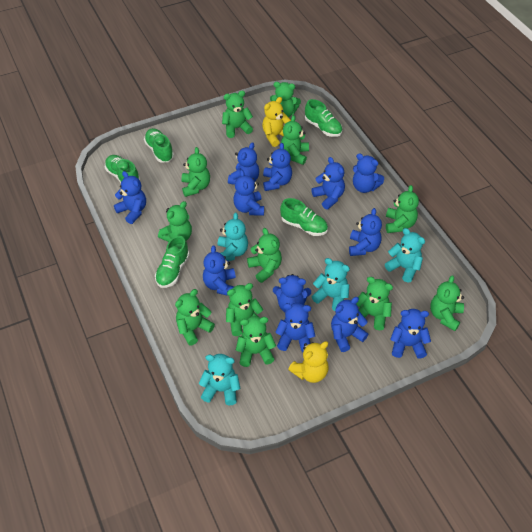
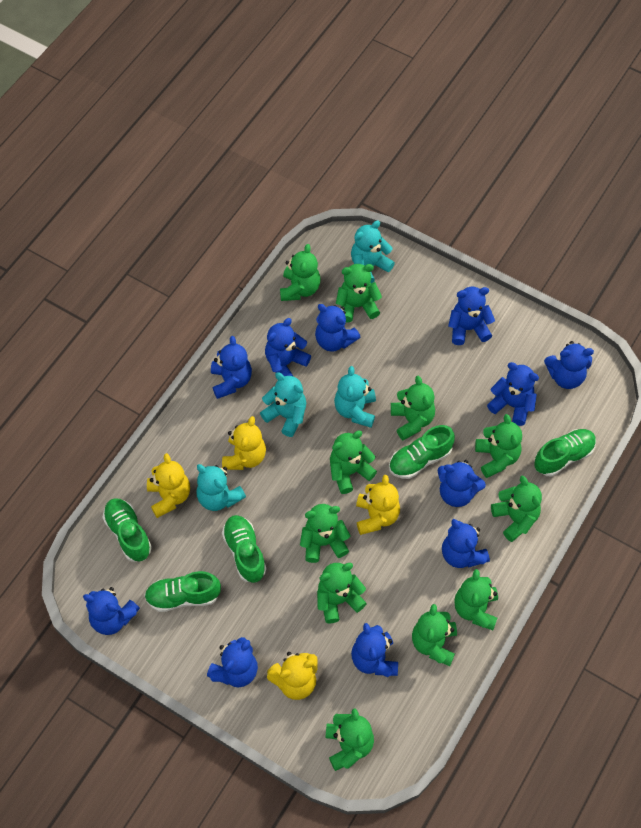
blue teddy bear: [114,171,146,224] [203,245,236,296] [228,142,259,185] [233,170,264,216] [263,143,292,191] [273,274,311,312] [275,303,315,352] [311,157,345,209] [331,297,368,352] [349,208,382,256] [353,153,384,193] [390,309,431,359] = 12 -> [83,587,140,635] [207,637,258,687] [211,336,252,399] [265,318,311,377] [315,304,360,352] [351,623,398,677] [437,460,486,507] [442,519,490,568] [448,287,495,345] [487,362,539,426] [544,341,594,389] = 11
green teddy bear: [158,201,192,242] [175,289,215,345] [181,147,210,197] [222,91,253,138] [226,283,263,336] [236,316,276,367] [247,228,282,283] [270,82,301,117] [281,115,309,165] [356,277,393,330] [386,185,419,233] [430,275,464,331] = 12 -> [280,244,320,301] [300,504,350,563] [317,563,367,624] [325,709,374,771] [330,431,377,494] [336,264,382,323] [391,376,435,440] [412,604,457,666] [454,569,498,630] [475,414,522,478] [491,476,542,542] = 11
yellow teddy bear: [262,97,291,147] [288,341,329,383] = 2 -> [147,453,190,518] [222,416,266,470] [267,652,318,700] [356,475,400,535] = 4

